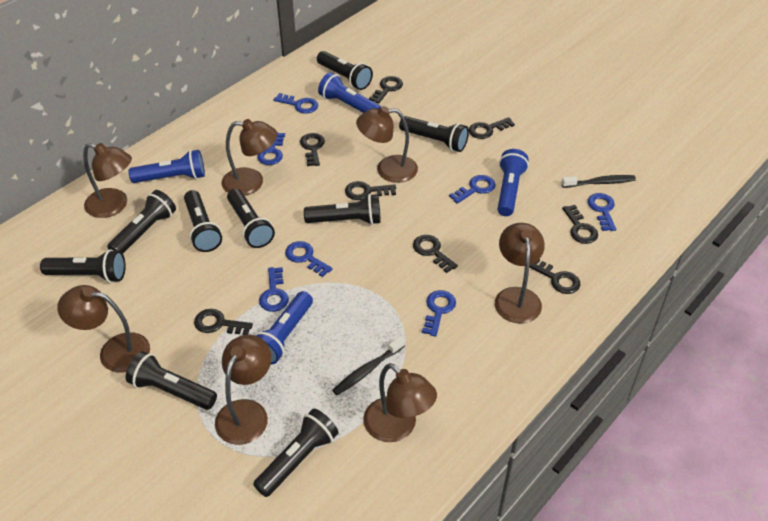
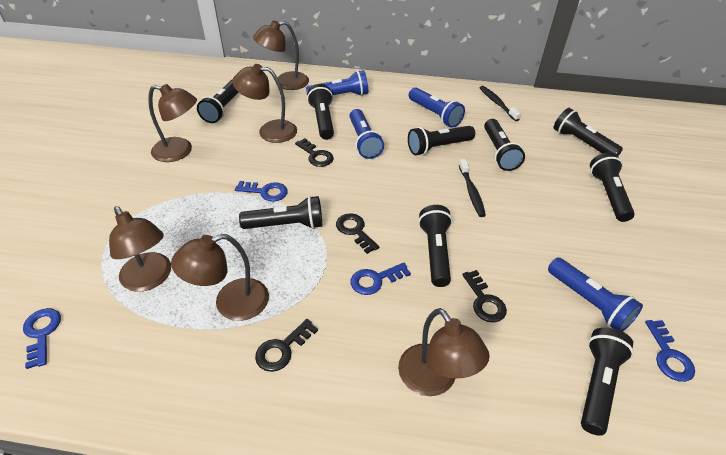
black key: [194,309,253,335] [300,133,325,166] [345,181,396,200] [369,76,403,104] [413,235,458,273] [469,117,515,139] [529,259,580,294] [562,205,598,244] = 8 -> [255,319,318,372] [295,138,334,167] [336,213,379,254] [462,270,507,322] = 4
blue key: [257,132,285,165] [259,267,289,312] [274,93,318,114] [285,241,333,277] [422,290,456,337] [449,175,495,204] [588,193,616,231] = 7 -> [23,308,61,369] [235,181,288,202] [350,263,411,295] [645,320,695,382] = 4
brown lamp: [57,285,150,373] [83,143,132,218] [215,335,271,445] [222,119,277,196] [356,106,418,183] [363,363,437,442] [495,223,545,324] = 7 -> [109,206,171,292] [148,84,197,162] [171,234,269,321] [232,64,297,143] [253,20,309,90] [398,308,490,396] = 6

